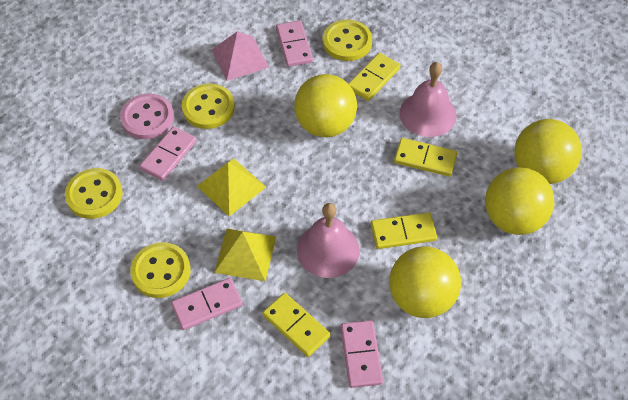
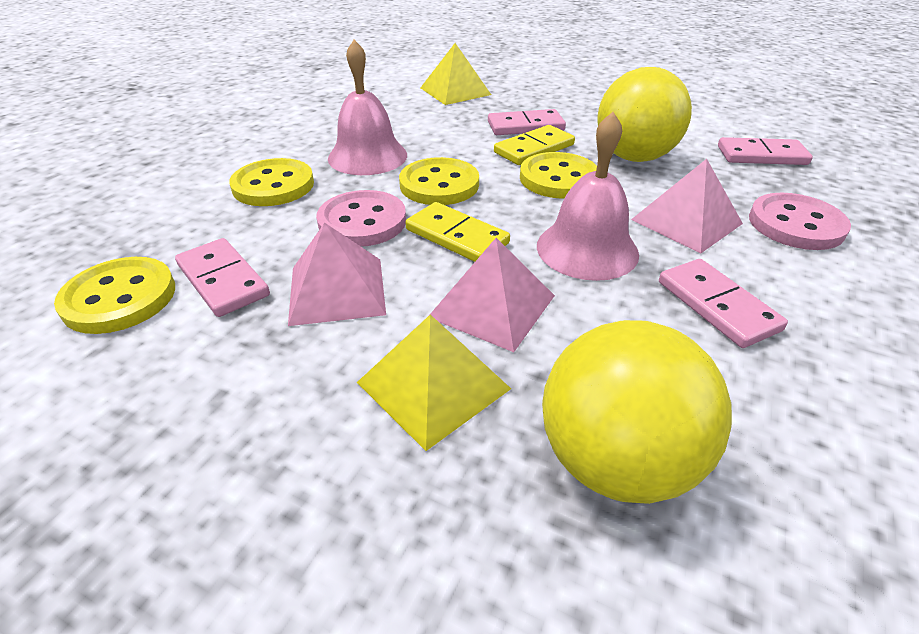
pink button: [120,93,174,139] = 1 -> [316,190,406,247] [749,193,851,250] = 2
pink pyramid: [212,31,269,81] = 1 -> [288,223,386,326] [430,238,555,352] [631,159,743,253] = 3
yellow ball: [294,74,357,137] [389,246,461,318] [485,167,554,235] [514,119,582,184] = 4 -> [542,320,732,504] [598,67,692,162] = 2
yellow domino: [262,293,330,357] [348,53,401,101] [371,212,437,249] [394,138,457,176] = 4 -> [405,202,510,262] [494,125,575,165] = 2

